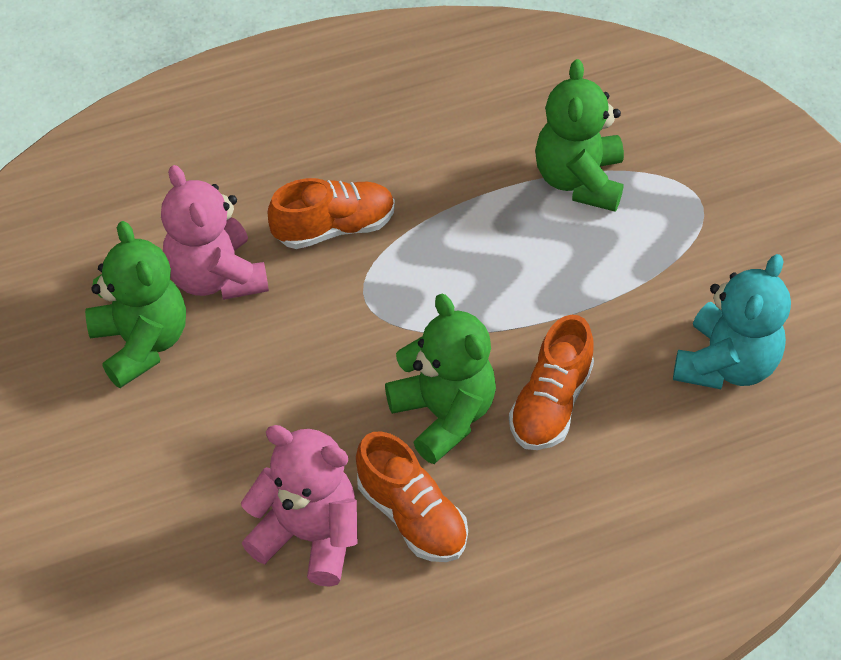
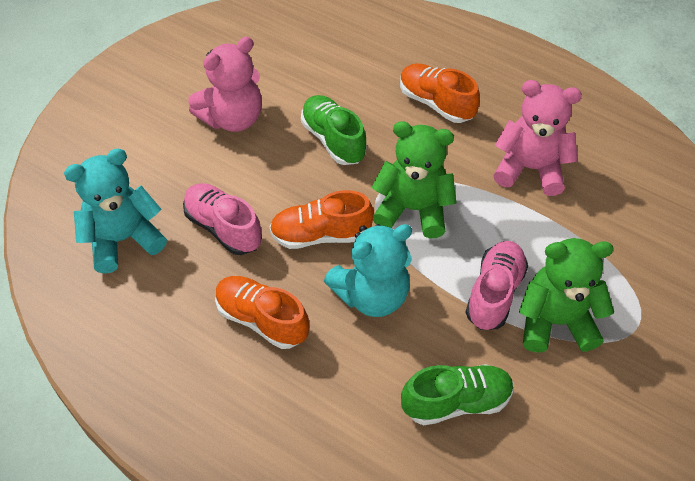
green shoe: none = 0 -> [301,95,367,165] [401,364,514,426] = 2
green teddy bear: [85,221,186,388] [385,294,496,464] [535,59,624,212] = 3 -> [371,121,456,238] [519,238,614,353] = 2
pink shoe: none = 0 -> [183,183,262,255] [465,241,528,330] = 2
turquoise teddy bear: [673,254,791,389] = 1 -> [64,148,167,274] [324,224,412,317] = 2

